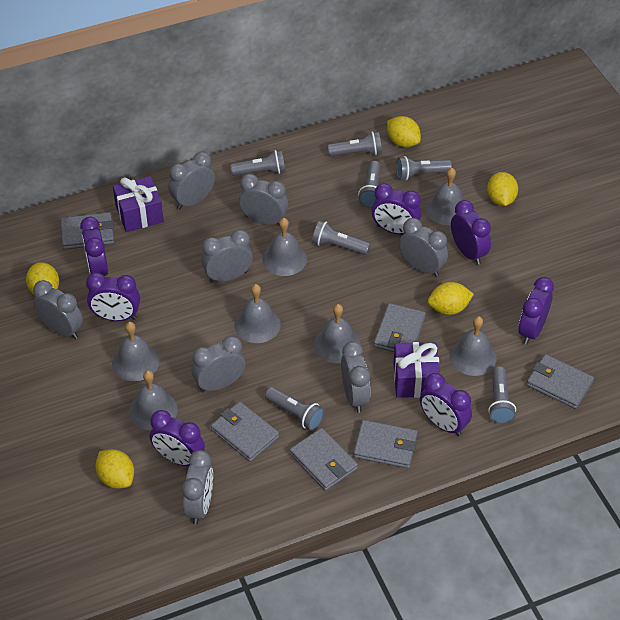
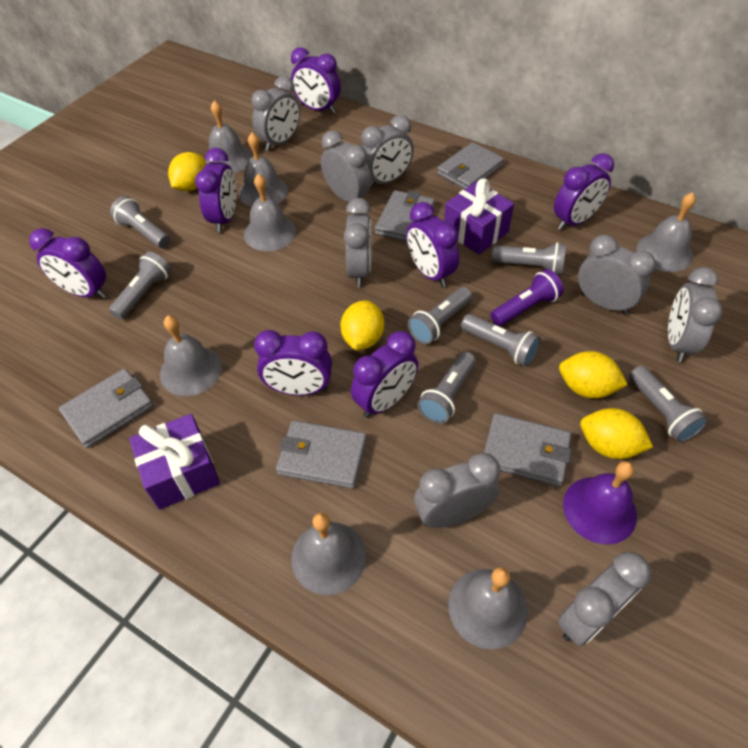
grey wallet: [60,212,114,250] [211,401,279,462] [290,428,358,491] [353,420,418,468] [374,303,426,352] [526,354,594,409] = 6 -> [59,368,154,448] [276,421,367,489] [375,190,435,242] [437,142,504,189] [484,413,572,486] = 5
purple bell: none = 0 -> [563,461,637,545] = 1
purple flashlight: none = 0 -> [491,269,564,326] = 1
yellow lemon: [26,262,59,295] [96,449,134,489] [387,116,421,147] [428,282,474,315] [487,172,518,206] = 5 -> [168,152,206,191] [341,300,384,351] [559,351,628,398] [580,408,653,459] = 4

